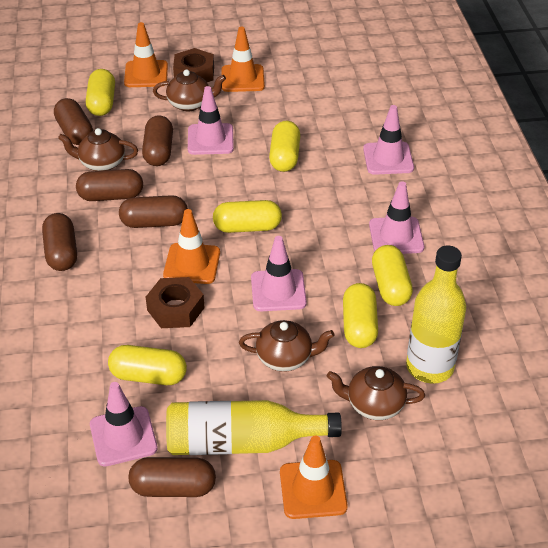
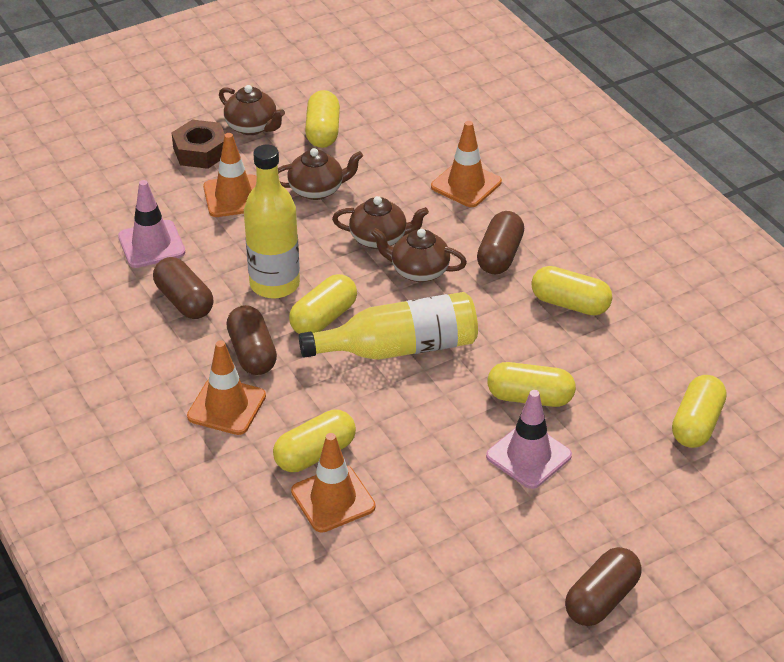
brown capsule: [42,213,77,271] [54,98,93,145] [76,169,143,201] [119,195,188,228] [129,457,216,497] [142,115,173,166] = 6 -> [153,257,213,319] [226,305,277,375] [477,211,524,274] [565,547,642,626] = 4
brown nut: [146,277,205,328] [173,48,214,82] = 2 -> [172,120,225,169] = 1
pink traffic cone: [90,382,158,467] [188,86,234,155] [251,236,307,311] [363,105,414,175] [369,181,424,254] = 5 -> [118,180,185,268] [486,390,572,489] = 2

